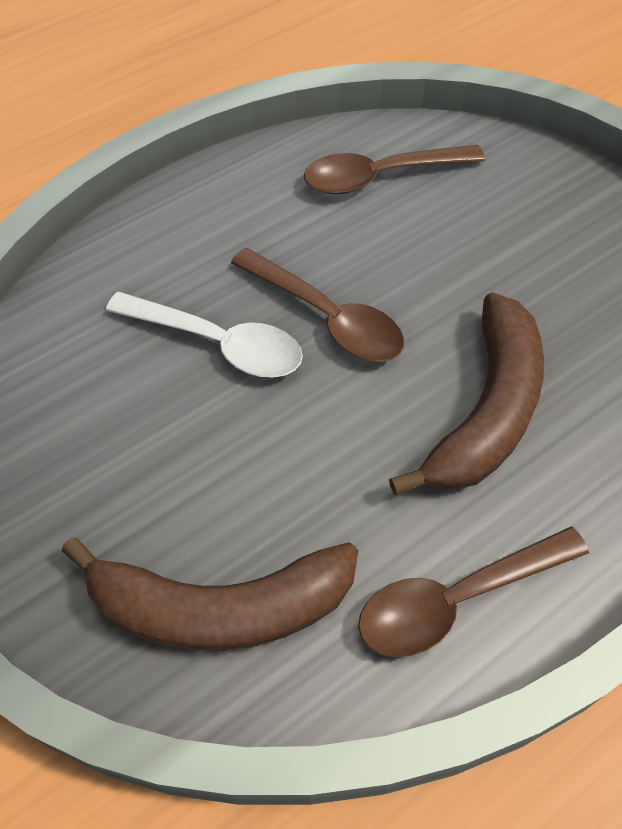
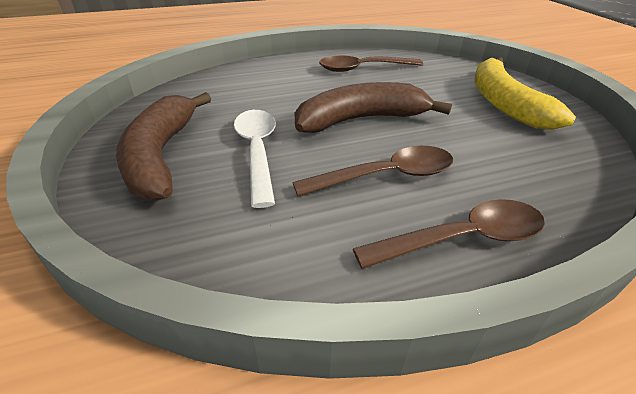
yellow banana: none = 0 -> [475,57,576,130] = 1

